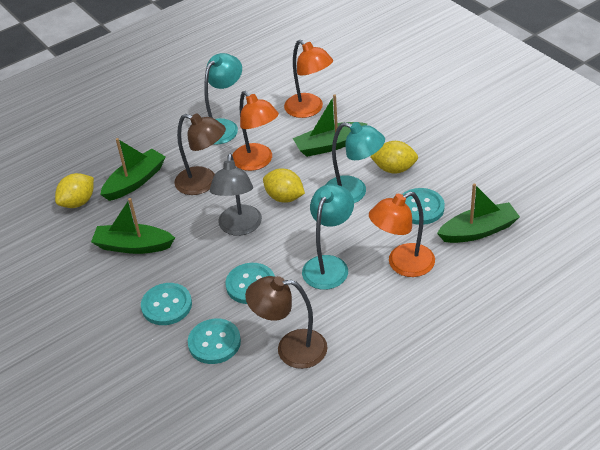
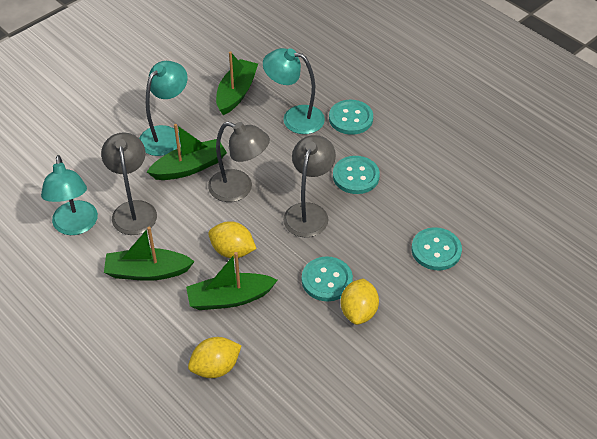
brown lamp: [174,113,226,195] [245,276,327,369] = 2 -> none = 0
grey lamp: [210,154,262,236] = 1 -> [101,133,157,235] [208,122,270,202] [283,135,336,237] = 3
orange lamp: [232,91,279,171] [284,40,333,118] [369,192,435,277] = 3 -> none = 0

